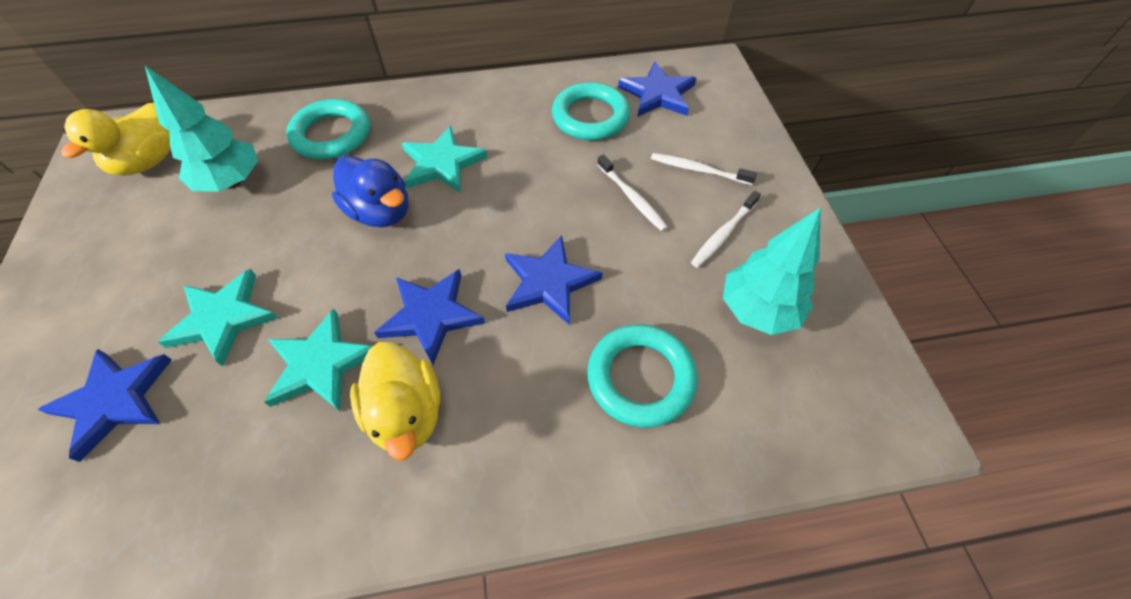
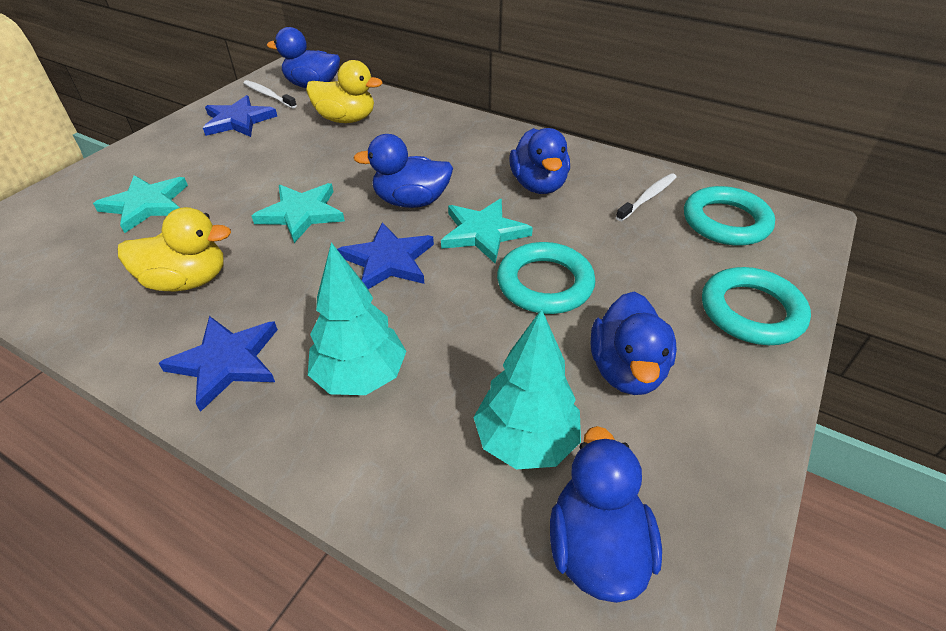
blue duck: [332,156,409,228] = 1 -> [267,27,340,88] [353,134,453,208] [509,128,570,194] [550,426,662,603] [591,292,677,395] = 5
blue star: [38,349,172,462] [374,269,485,365] [505,235,602,325] [618,61,696,117] = 4 -> [159,316,278,412] [203,95,277,137] [337,222,434,289] = 3
white toothbrush: [597,155,668,231] [651,153,757,185] [691,191,761,268] = 3 -> [243,80,297,108] [616,173,677,221] = 2

